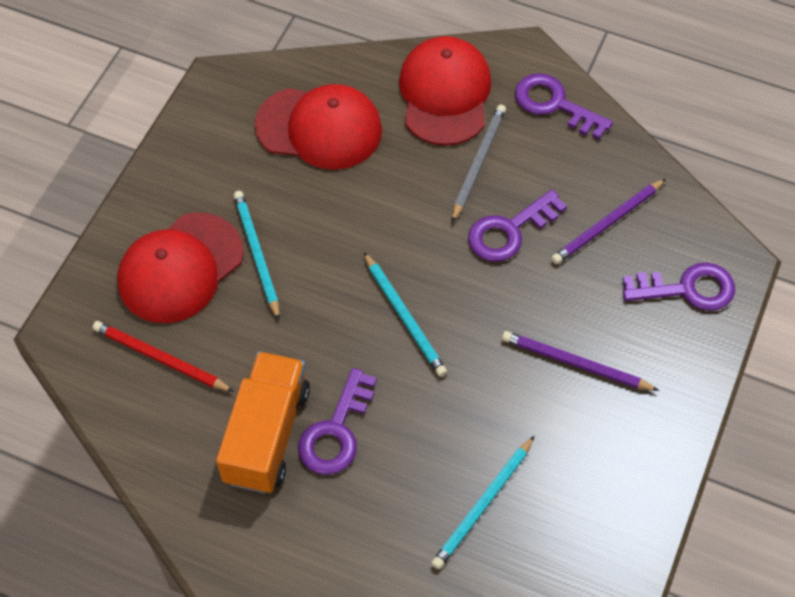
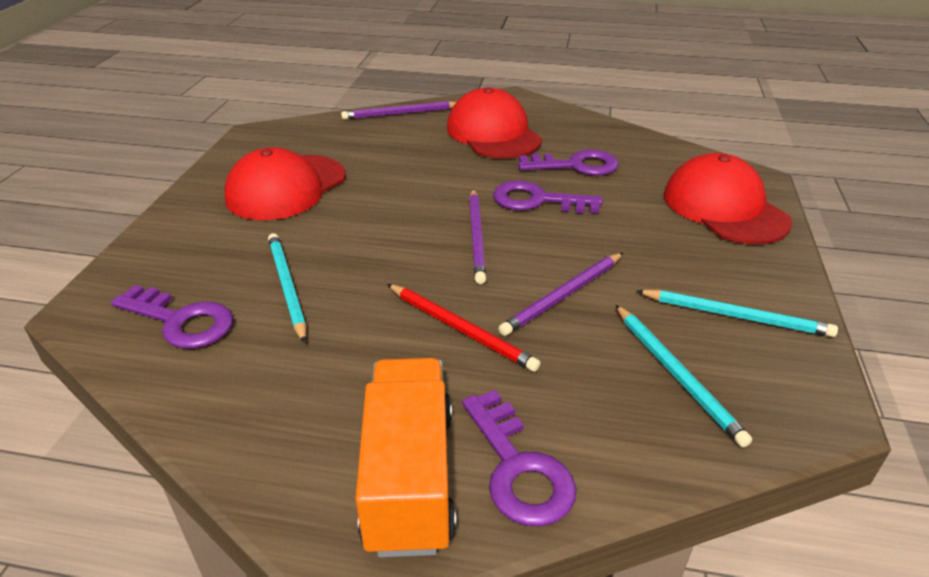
grey pencil: [452,105,506,222] = 1 -> none = 0
purple pencil: [502,331,659,391] [551,179,666,264] = 2 -> [341,101,456,120] [469,189,486,284] [498,253,623,336] = 3

